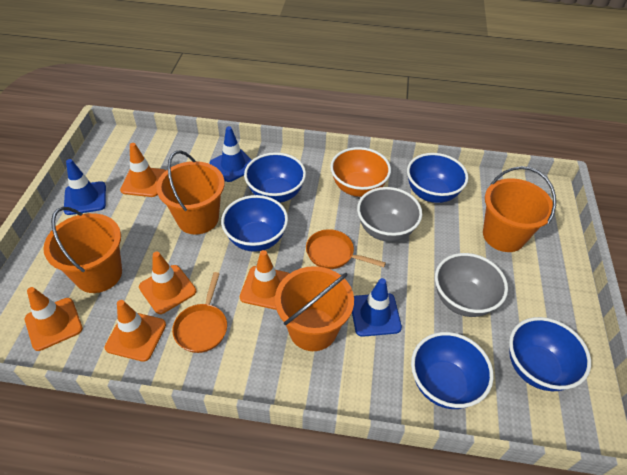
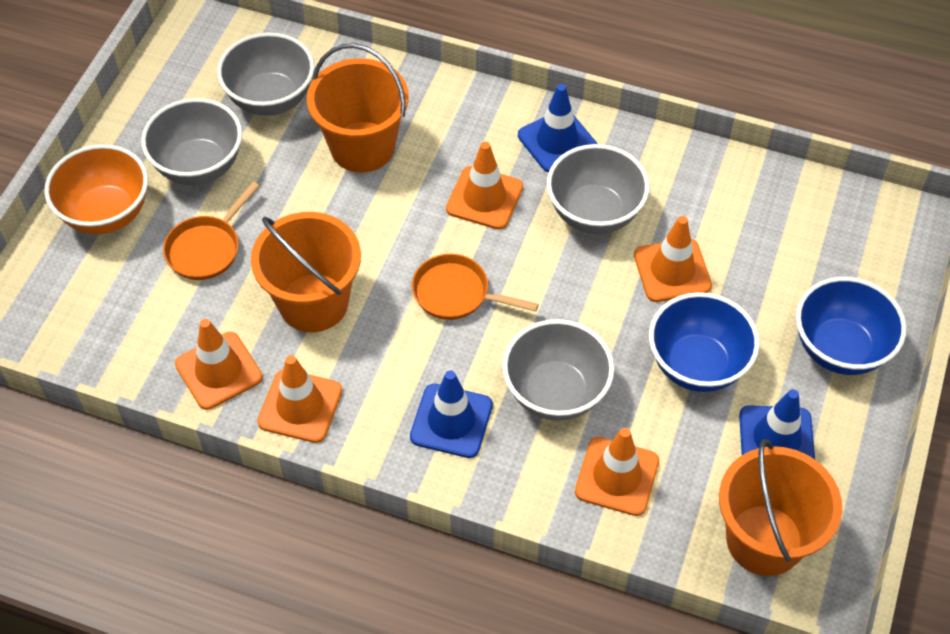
blue bowl: [221,195,288,252] [244,152,306,203] [407,153,468,203] [411,332,494,409] [509,317,591,391] = 5 -> [649,292,760,392] [796,277,907,375] = 2
grey bowl: [357,187,422,242] [435,253,508,317] = 2 -> [141,98,242,185] [217,32,315,116] [503,319,614,421] [547,144,650,234] = 4
orange bucket: [43,207,122,293] [156,150,225,235] [275,266,354,351] [483,166,556,252] = 4 -> [251,212,361,332] [307,43,409,172] [719,439,842,576] = 3

